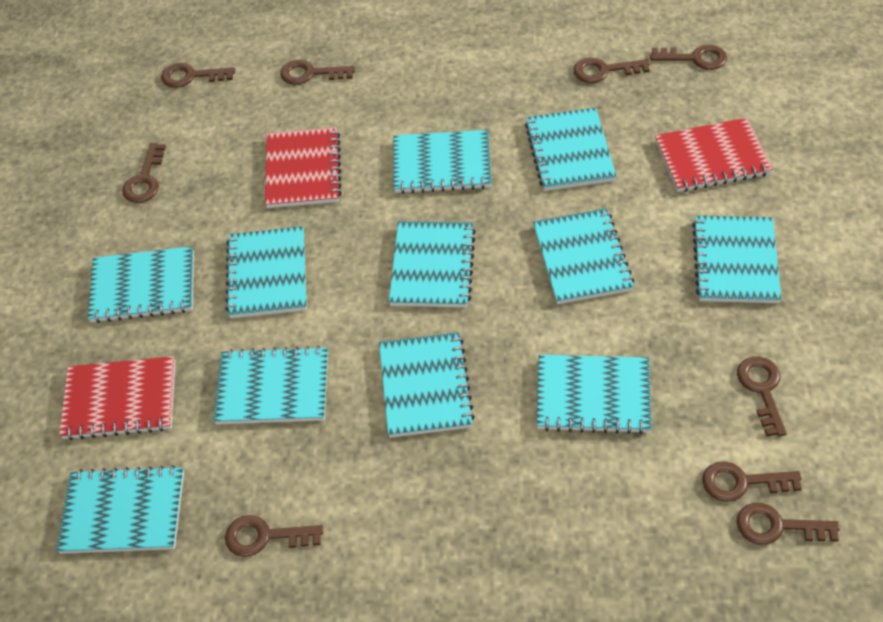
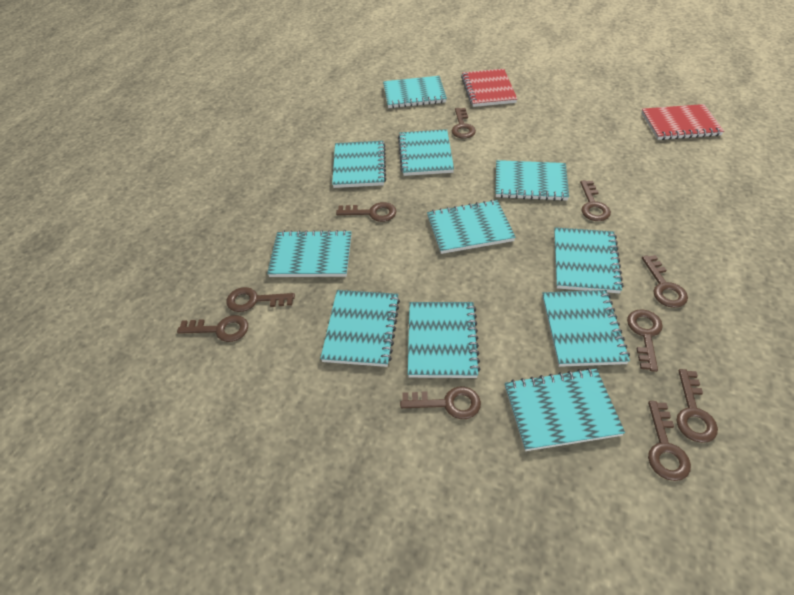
brown key: [122,143,166,203] [161,63,235,88] [225,515,323,557] [280,60,355,85] [574,58,650,83] [650,45,727,70] [703,461,802,502] [737,357,787,436] [737,503,840,545] = 9 -> [177,315,248,342] [226,287,295,312] [336,202,397,222] [400,387,481,419] [452,108,476,138] [580,180,611,221] [627,309,663,372] [642,255,688,308] [648,401,691,481] [676,369,718,443] = 10
red notebook: [59,356,176,440] [265,127,342,208] [655,118,773,192] = 3 -> [461,69,517,107] [641,104,724,140] = 2

